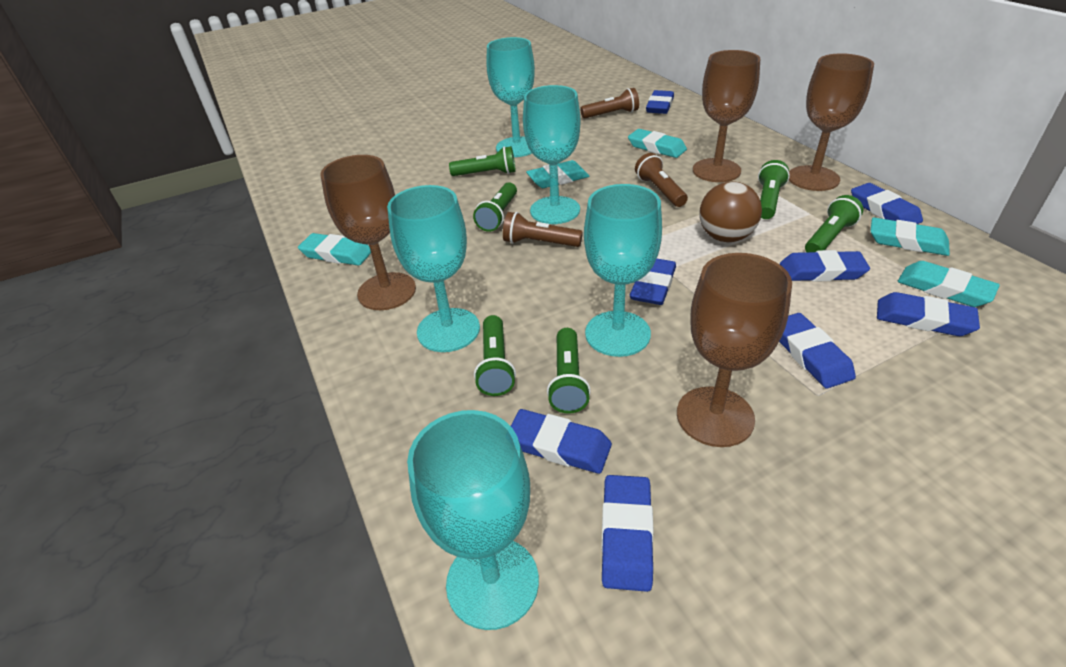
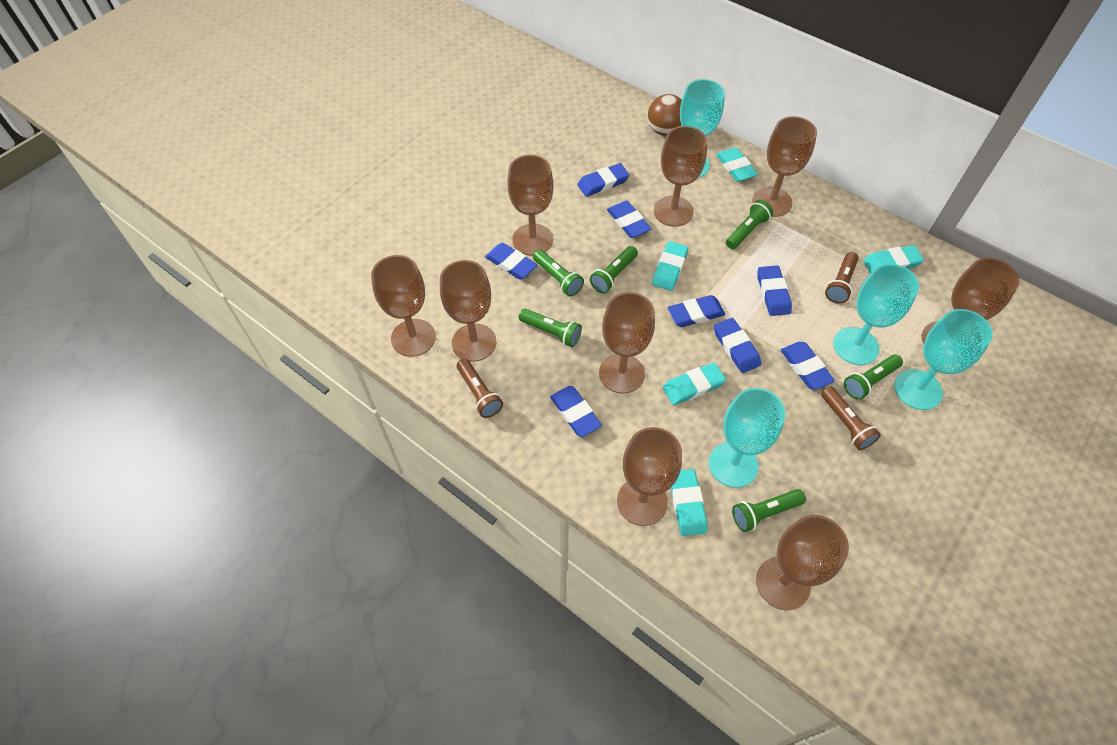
brown goblet: [320,155,416,310] [677,253,792,447] [693,50,760,182] [789,53,874,191] = 4 -> [371,255,436,357] [440,260,497,362] [507,155,554,256] [599,292,655,394] [617,427,682,526] [654,126,707,227] [752,116,817,217] [756,515,849,610] [922,258,1020,344] = 9
turquoise goblet: [387,185,480,352] [407,410,539,630] [486,37,535,157] [523,85,580,224] [584,184,662,357] = 5 -> [680,79,725,178] [709,388,785,488] [833,264,919,365] [894,309,993,410] = 4

